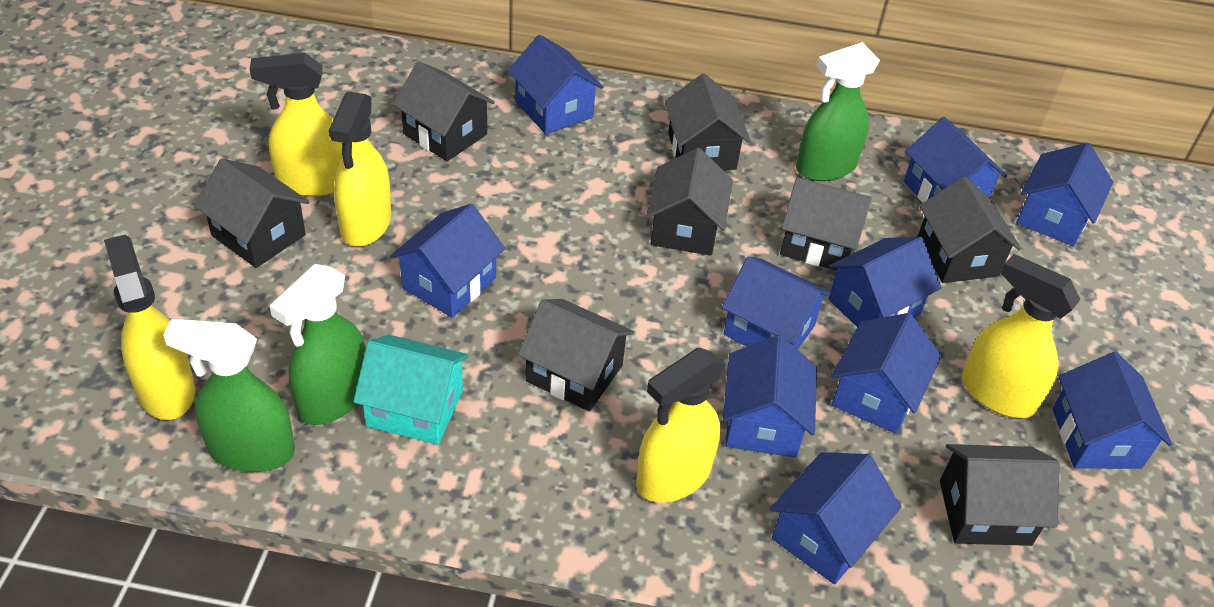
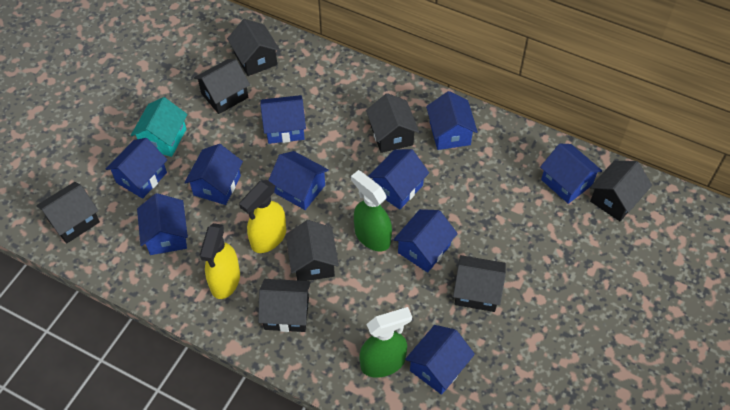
green spray bottle: [163,319,295,472] [270,264,366,425] [796,42,880,181] = 3 -> [351,170,392,251] [359,307,412,378] = 2
yellow spray bottle: [104,235,195,420] [250,53,342,197] [329,91,391,247] [636,348,726,503] [962,254,1081,418] = 5 -> [199,223,240,299] [239,180,286,253] = 2

